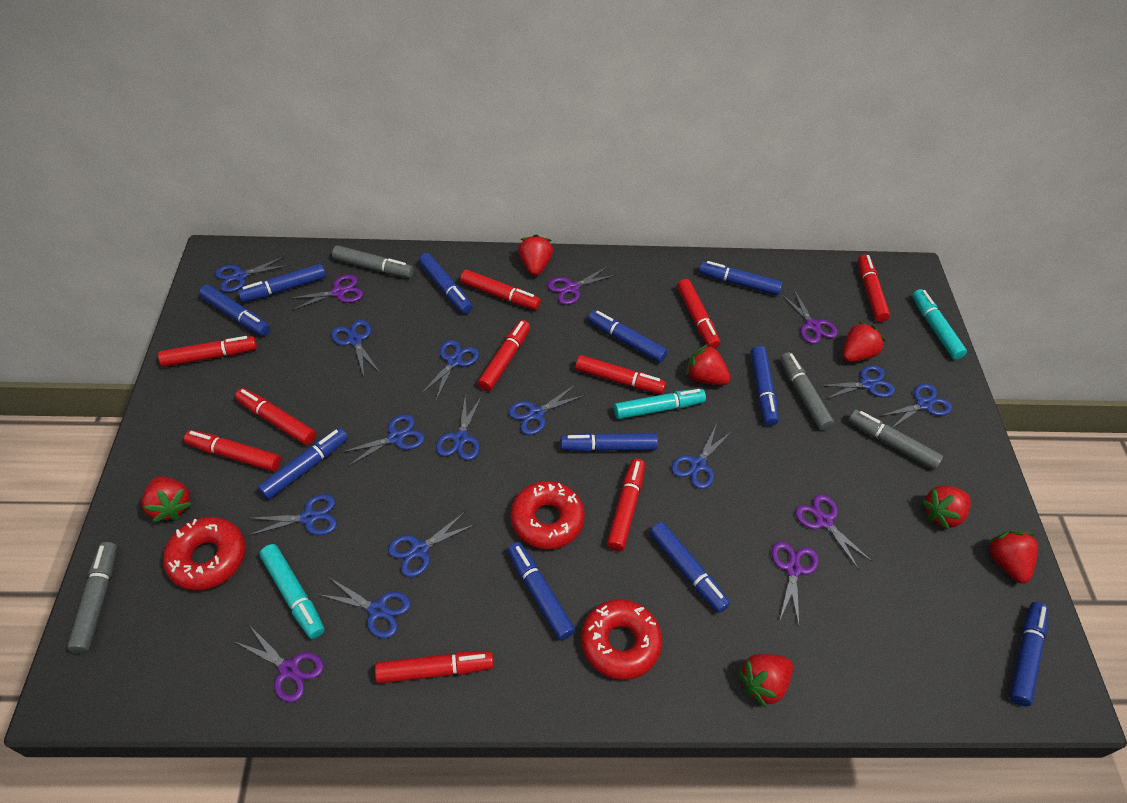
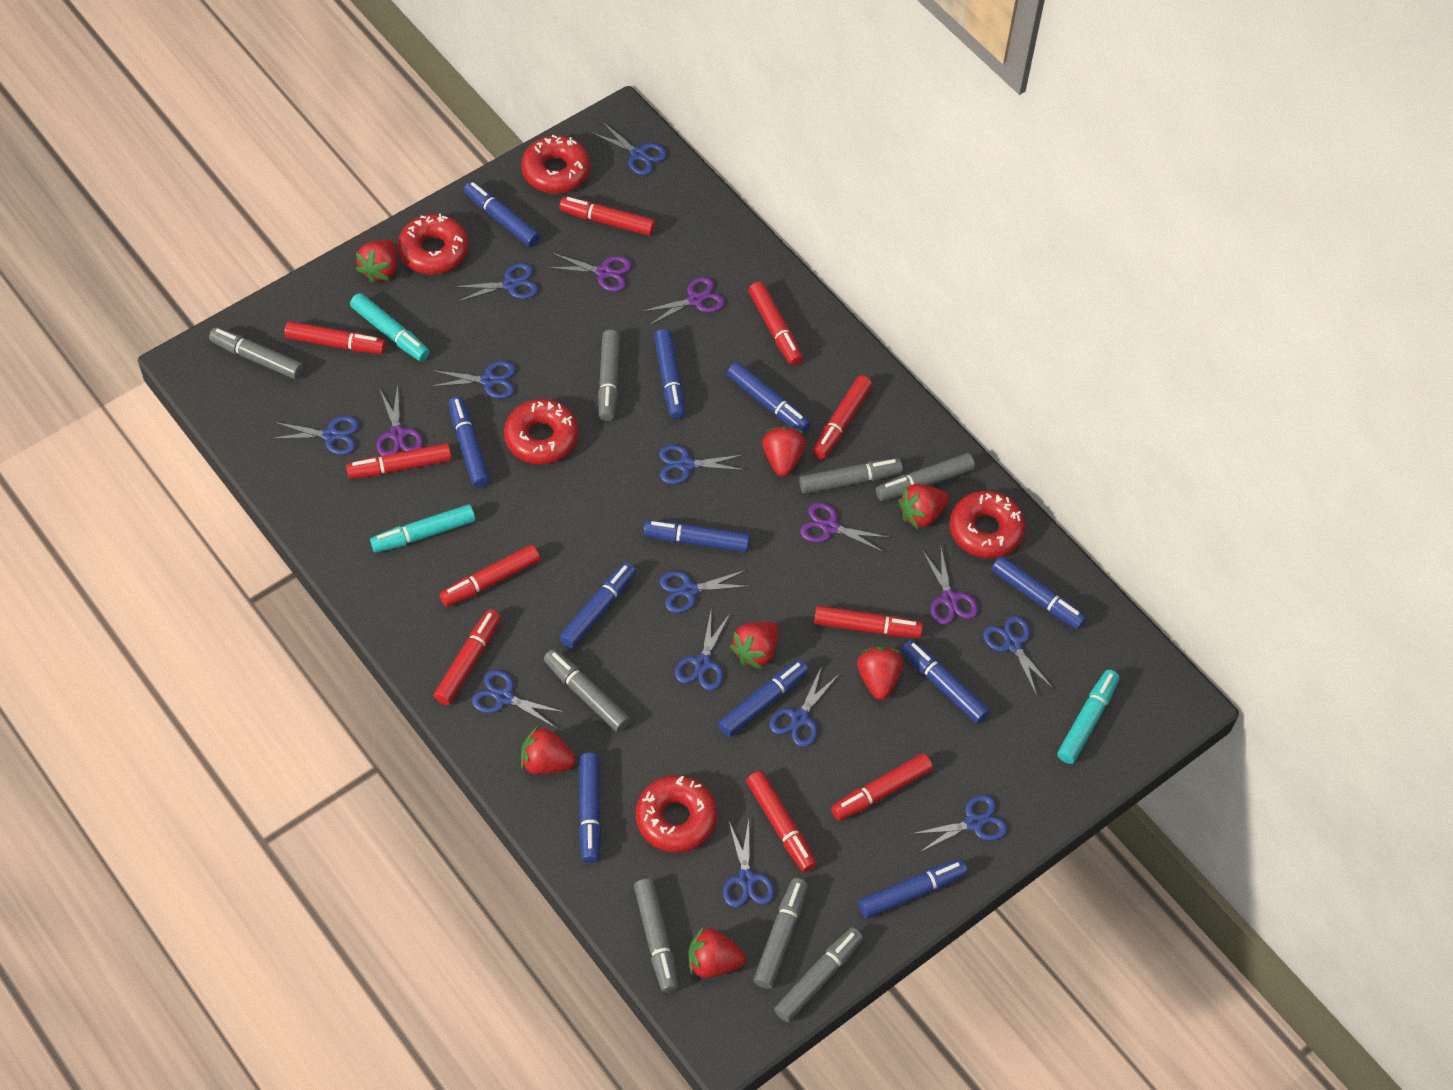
grey marker: [67,542,117,653] [332,245,414,278] [780,352,834,430] [848,409,943,470] = 4 -> [209,327,303,379] [544,649,630,732] [598,330,620,421] [634,879,678,992] [753,878,808,989] [774,927,863,1022] [799,458,903,494] [876,453,975,501] = 8
purple scissors: [235,625,324,703] [288,275,363,310] [548,266,616,305] [772,541,818,625] [781,290,838,344] [795,494,873,570] = 6 -> [376,385,423,456] [547,253,632,292] [640,277,725,326] [800,502,890,553] [922,548,978,625] = 5
red donut: [163,517,246,590] [510,481,585,549] [581,599,662,680] = 3 -> [398,213,468,274] [504,399,578,464] [521,135,590,194] [636,775,717,853] [950,491,1025,558] = 5

